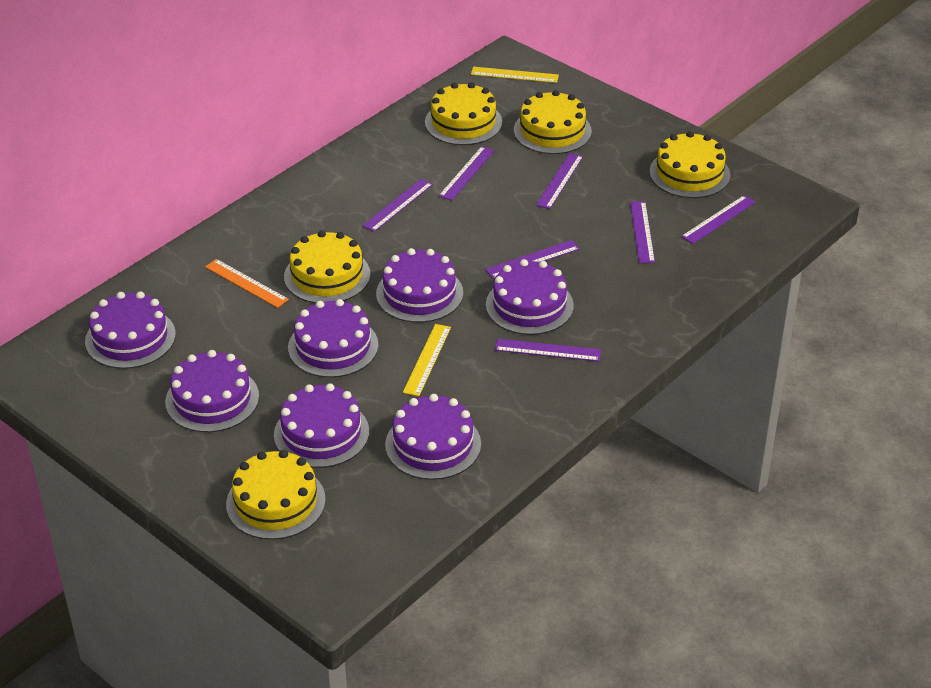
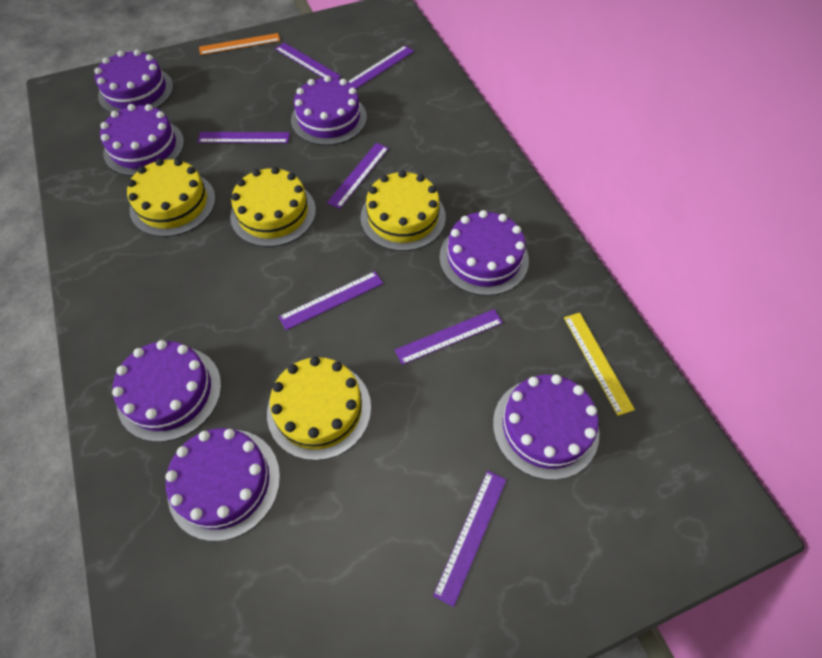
yellow cake: [226,450,326,540] [284,230,370,303] [425,82,502,145] [514,90,592,154] [650,131,730,198] = 5 -> [127,159,216,237] [230,167,316,247] [267,357,371,461] [361,170,446,251] = 4
yellow ruler: [403,324,451,396] [471,67,559,83] = 2 -> [564,313,635,416] = 1

